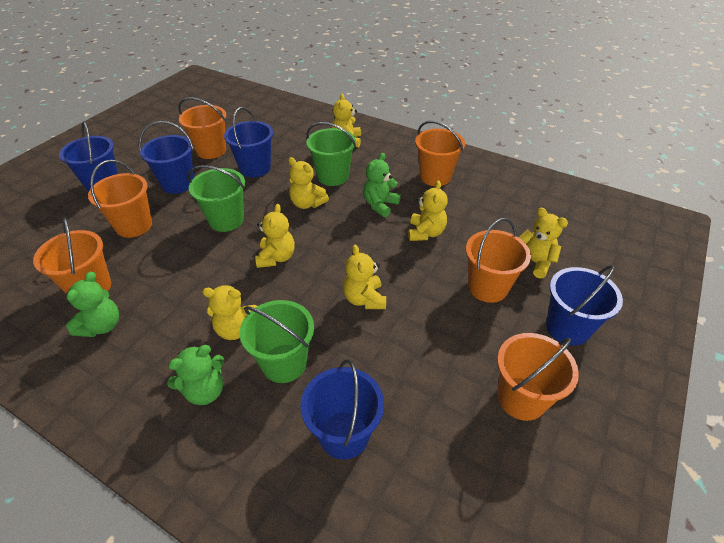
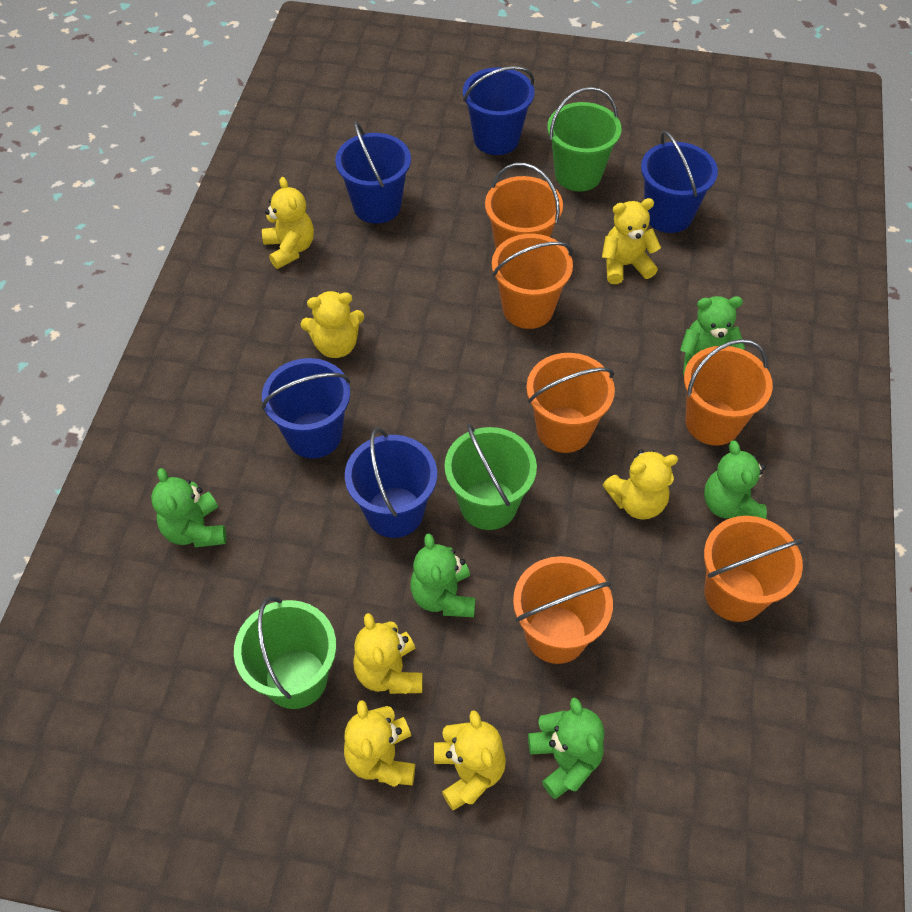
green teddy bear: [66,271,119,337] [167,345,224,405] [363,153,401,217] = 3 -> [151,468,226,547] [410,533,475,617] [528,697,604,799] [680,296,745,375] [704,440,767,519] = 5

